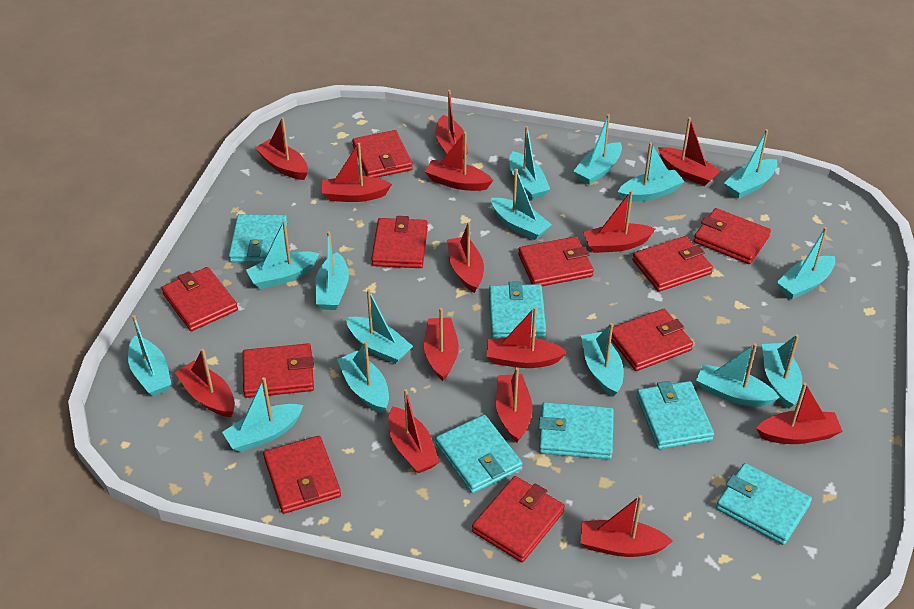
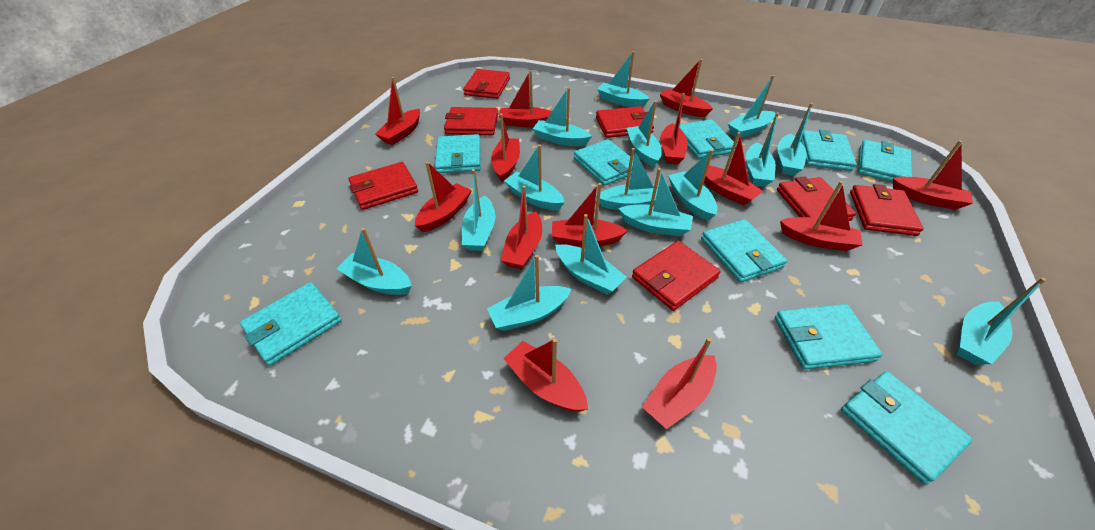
red boat: [175,349,235,417] [255,117,308,180] [322,143,392,202] [389,389,440,473] [424,308,459,381] [425,132,493,191] [436,90,468,159] [447,222,484,293] [487,307,567,368] [496,367,532,442] [581,495,673,557] [583,190,655,253] [658,117,721,186] [756,383,843,444] = 14 -> [375,77,420,145] [415,162,472,232] [491,113,520,182] [499,70,552,127] [501,186,542,269] [503,338,588,412] [552,183,628,247] [642,337,717,429] [660,59,713,117] [660,93,688,164] [704,132,763,206] [780,181,863,251] [893,140,973,210] = 13
red wallet: [161,267,238,331] [243,343,314,398] [263,436,341,514] [352,130,413,178] [371,216,428,268] [472,476,565,562] [518,236,594,286] [611,309,693,371] [632,236,713,292] [694,208,771,264] = 10 -> [348,162,418,210] [444,107,498,135] [463,69,510,99] [596,106,654,138] [632,241,721,311] [777,176,856,221] [850,184,924,236] = 7
turquoise wallet: [229,214,287,263] [435,415,523,493] [489,281,546,339] [539,402,614,459] [636,381,714,449] [716,463,812,545] = 6 -> [240,282,342,366] [435,134,481,173] [574,139,634,186] [679,119,737,159] [701,219,787,282] [775,304,883,370] [801,130,857,171] [841,371,973,485] [858,140,912,182] = 9

